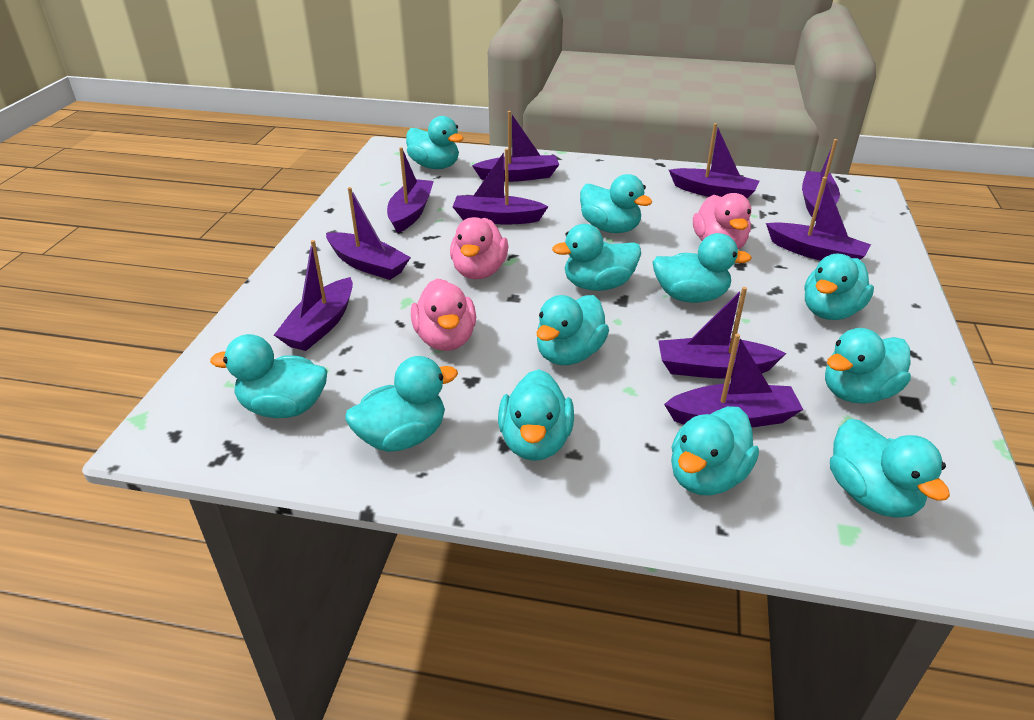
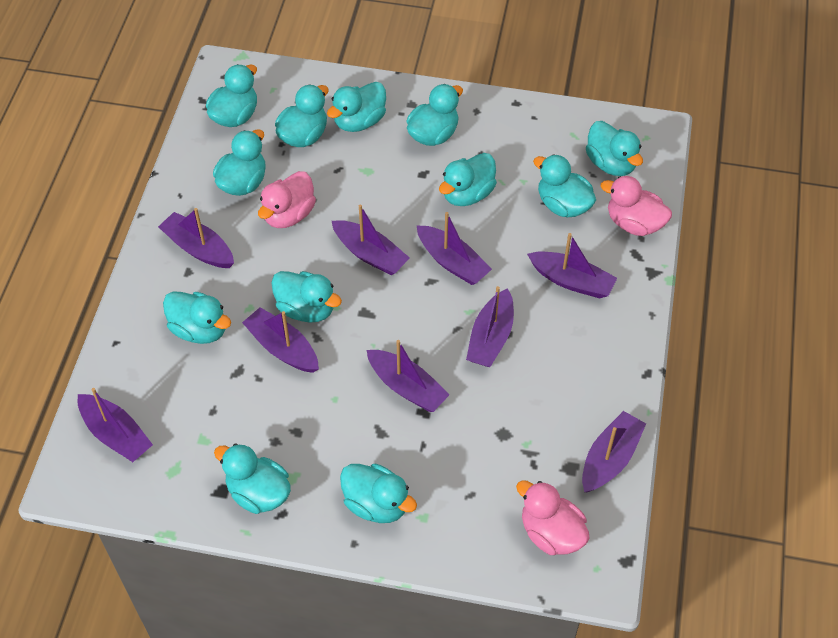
purple boat: [274,240,353,351] [326,187,411,280] [387,147,434,233] [452,148,549,225] [472,111,559,182] [658,287,786,379] [664,334,803,427] [669,123,759,198] [766,177,871,261] [802,139,840,221] = 10 -> [78,388,153,462] [158,208,234,268] [242,307,319,373] [332,204,410,275] [367,340,450,412] [417,212,492,285] [466,286,514,367] [527,233,617,298] [582,411,646,492] = 9

